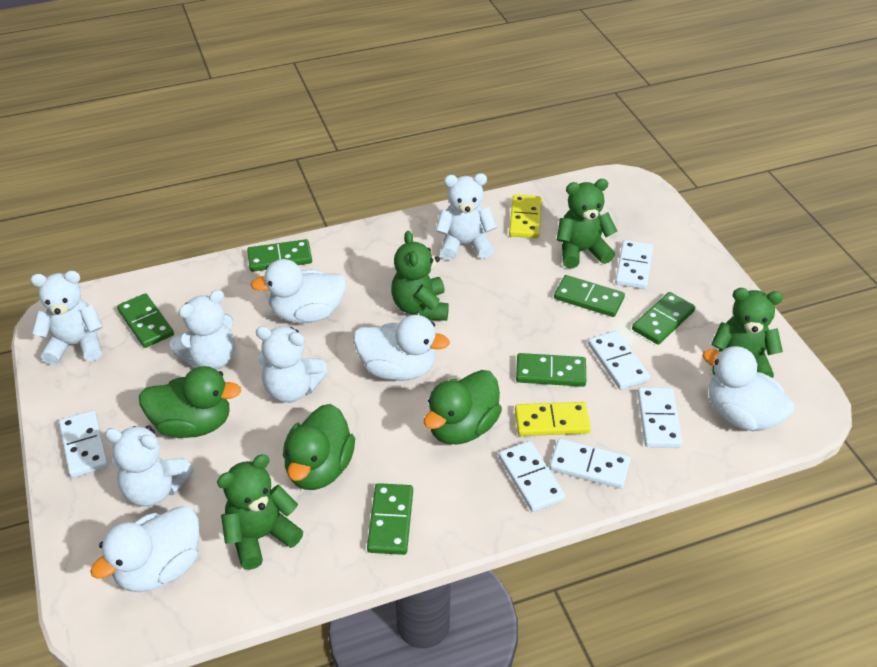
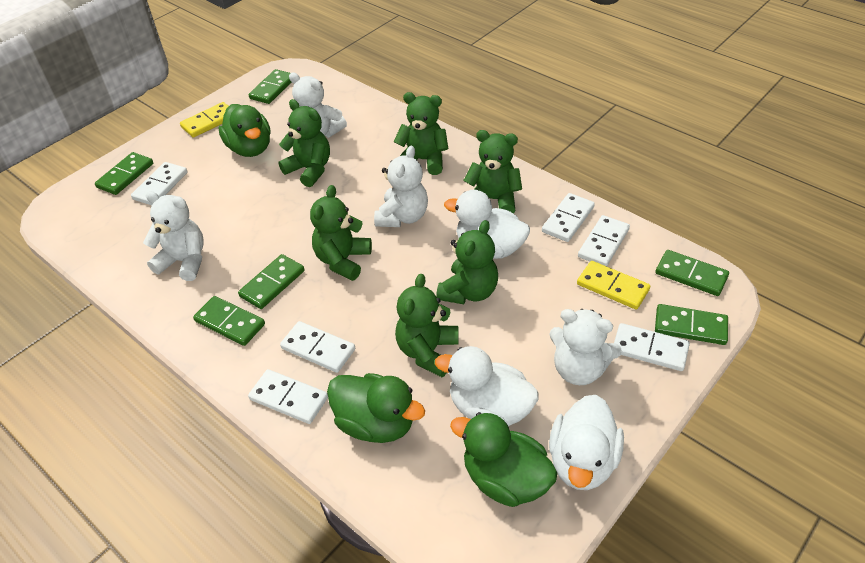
green teddy bear: [217,454,303,570] [391,231,449,321] [557,179,617,268] [711,288,783,378] = 4 -> [278,99,330,187] [310,185,372,281] [393,92,448,175] [395,273,458,377] [436,220,498,304] [463,130,522,214] = 6
white duck: [90,506,199,592] [250,259,346,323] [353,315,450,381] [702,346,795,431] = 4 -> [435,346,539,426] [444,190,530,259] [549,395,624,490] = 3
white teddy bear: [30,271,103,365] [104,425,194,507] [170,290,235,370] [256,326,328,403] [435,173,497,261] = 5 -> [143,191,204,281] [289,72,347,138] [374,146,428,227] [549,309,622,385] = 4

